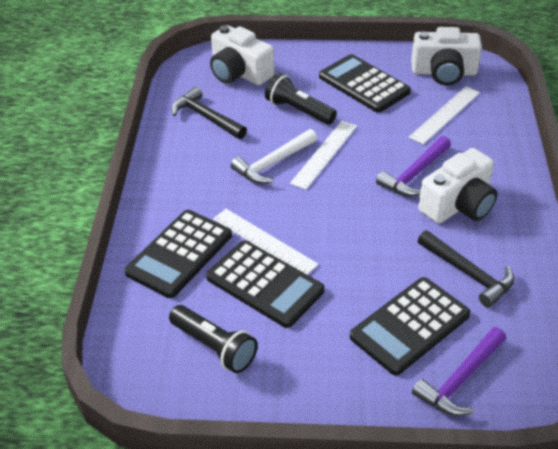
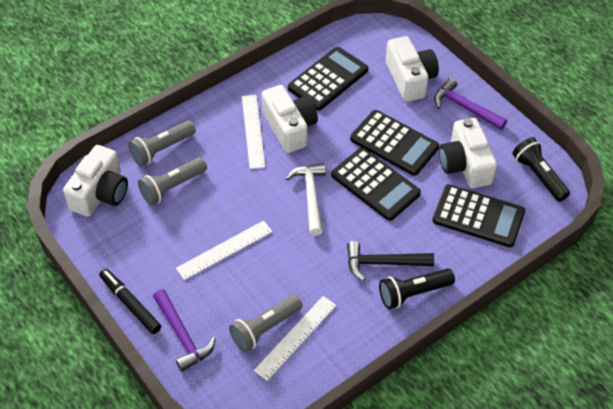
black hammer: [171,86,247,139] [418,230,514,308] = 2 -> [347,241,434,281] = 1
black marker: none = 0 -> [99,269,161,334] = 1
grey flashlight: none = 0 -> [128,121,196,166] [138,157,207,205] [229,295,303,352] = 3
white camera: [210,25,274,85] [411,27,482,86] [419,148,498,223] = 3 -> [63,145,128,217] [262,85,318,153] [386,36,439,102] [439,118,497,188] = 4

